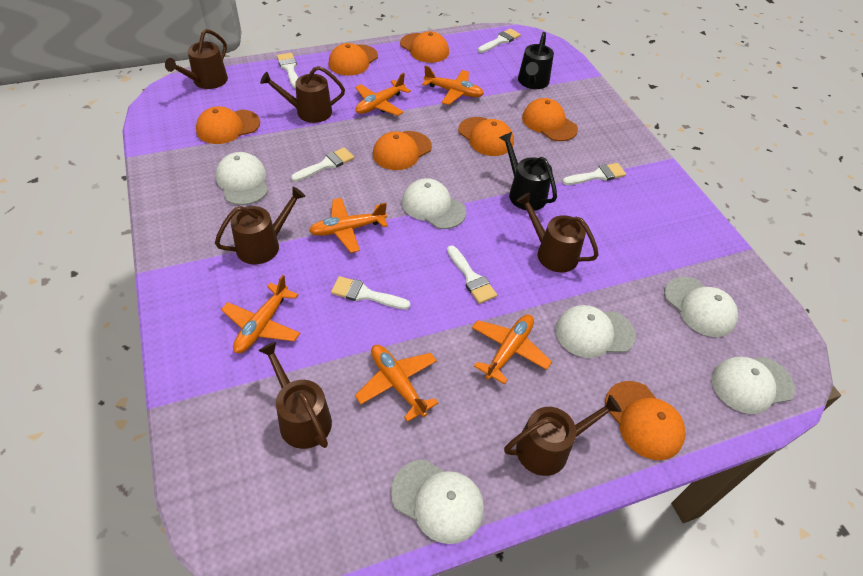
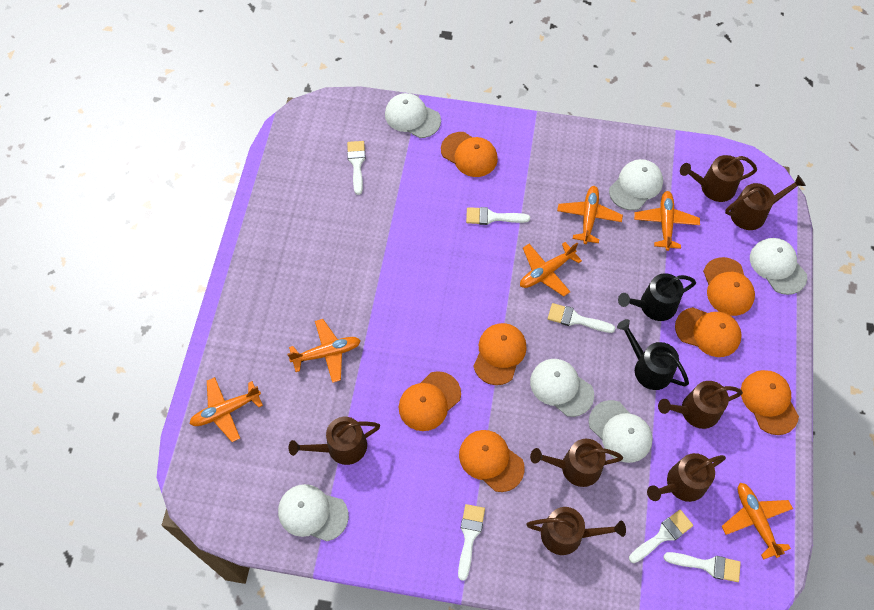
brown watering can: [165,29,228,89] [215,187,306,264] [258,342,332,449] [260,66,345,123] [504,395,622,476] [517,193,599,273] = 6 -> [289,417,380,465] [526,507,626,555] [530,439,623,487] [647,453,726,502] [658,381,743,429] [680,155,757,202] [725,175,806,230] = 7

